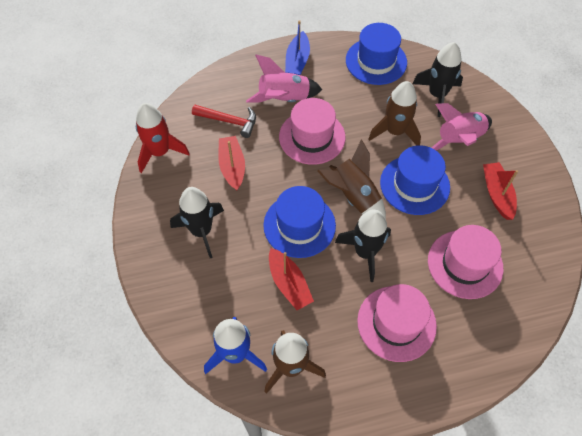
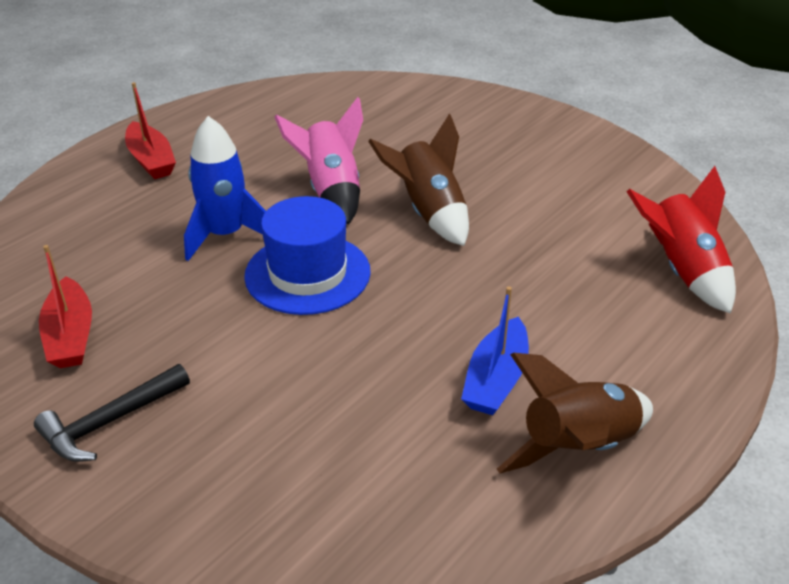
black hammer: none = 0 -> [34,364,190,462] = 1
black rocket: [170,187,224,258] [335,209,391,282] [412,42,463,117] = 3 -> none = 0
blue hat: [263,186,336,258] [346,23,407,85] [380,145,450,215] = 3 -> [244,196,371,315] = 1
brown rocket: [264,330,326,394] [318,139,386,219] [369,81,421,146] = 3 -> [368,114,469,246] [497,353,653,474] = 2
pink hat: [279,98,346,165] [357,284,437,362] [428,225,504,299] = 3 -> none = 0
pink rocket: [246,55,322,103] [431,103,492,150] = 2 -> [275,97,363,225] = 1
red boat: [218,136,245,190] [269,248,314,310] [483,162,518,220] = 3 -> [39,245,92,368] [125,82,176,179] = 2
red hammer: [192,105,256,138] = 1 -> none = 0

